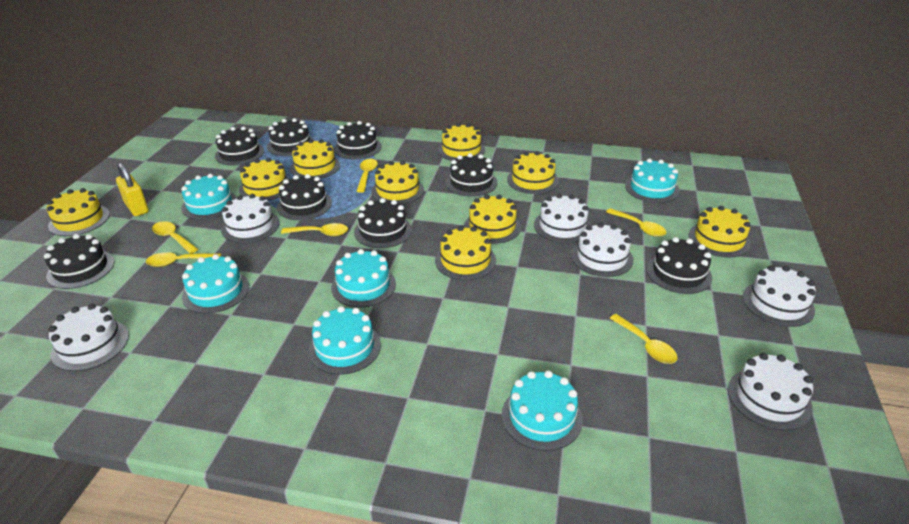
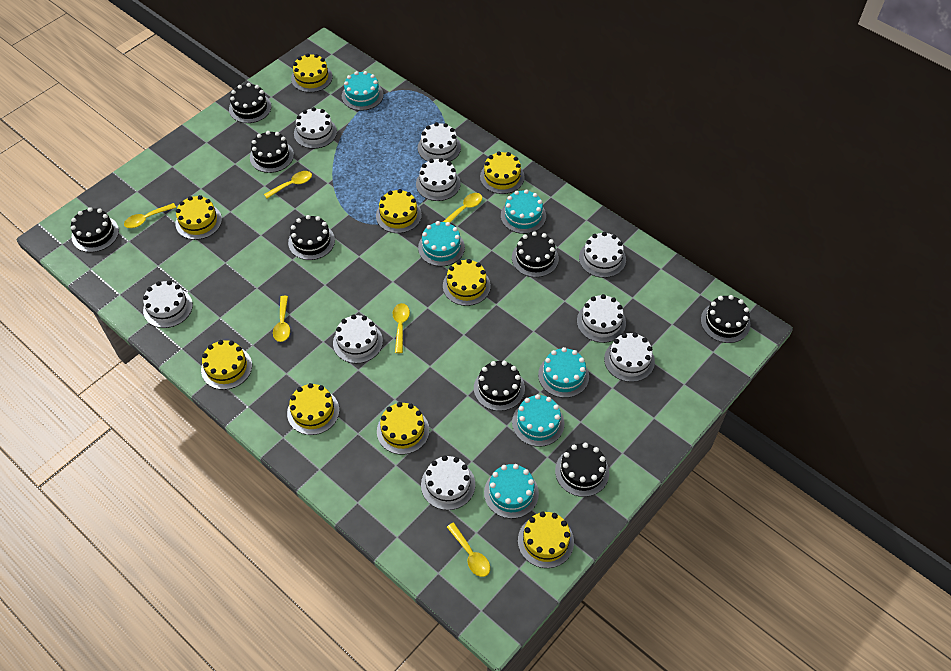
white cake: [48,304,129,371] [221,194,280,243] [534,194,591,243] [571,223,634,277] [728,353,813,431] [743,265,816,327] = 6 -> [143,280,193,328] [294,107,337,149] [333,314,383,363] [416,158,461,201] [418,122,461,162] [421,456,475,510] [577,294,626,343] [579,232,626,278] [604,333,655,382] = 9
yellow padlock: [116,162,149,216] = 1 -> none = 0

